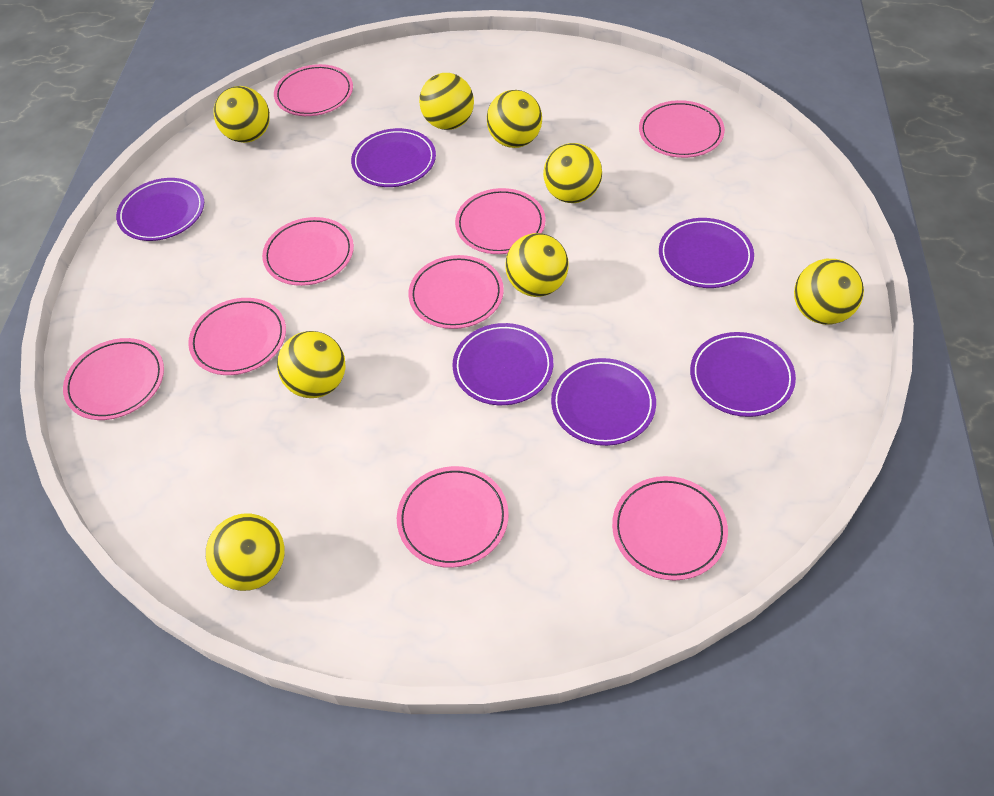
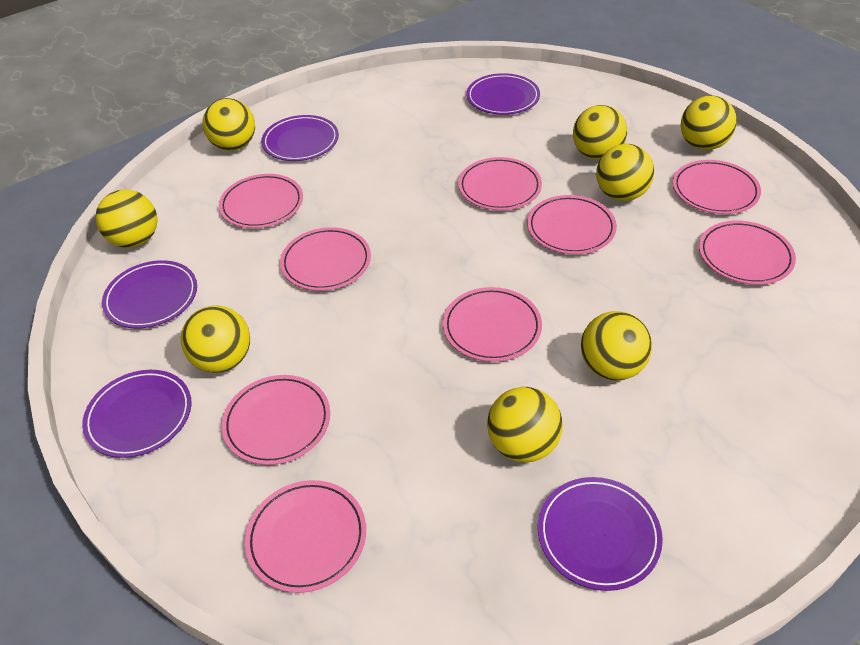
purple plate: [116,178,204,241] [351,128,436,187] [452,323,553,405] [551,358,656,446] [659,218,754,288] [690,332,796,417] = 6 -> [82,370,192,458] [102,260,197,329] [261,115,339,161] [466,73,540,115] [538,477,663,591] = 5

